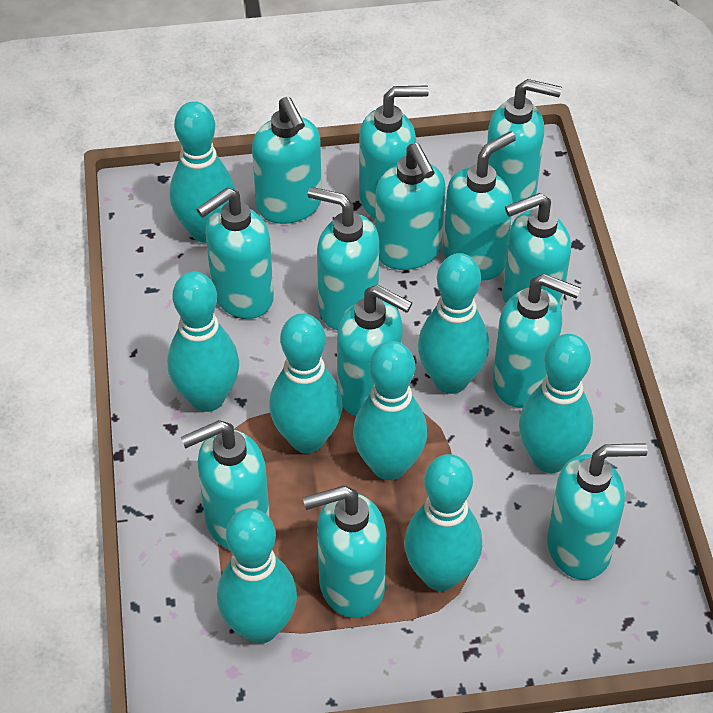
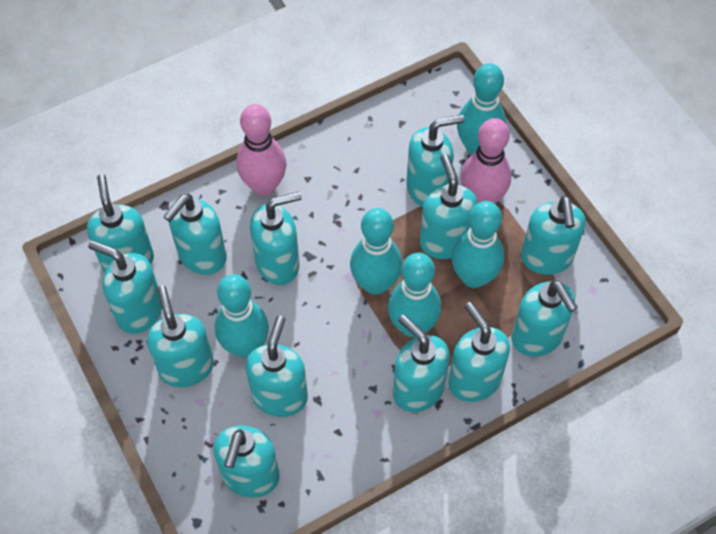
pink bowling pin: none = 0 -> [237,104,287,196] [461,118,511,204] = 2
turquoise bowling pin: [167,271,239,412] [170,101,235,243] [217,508,297,644] [269,313,342,453] [353,341,427,480] [404,454,482,591] [418,253,489,394] [519,334,593,473] = 8 -> [215,274,269,358] [350,208,402,295] [388,253,441,337] [452,201,504,288] [457,63,506,155] = 5

